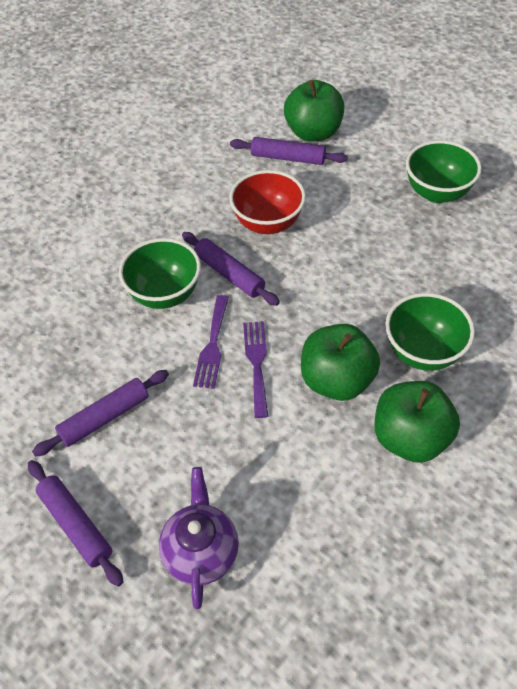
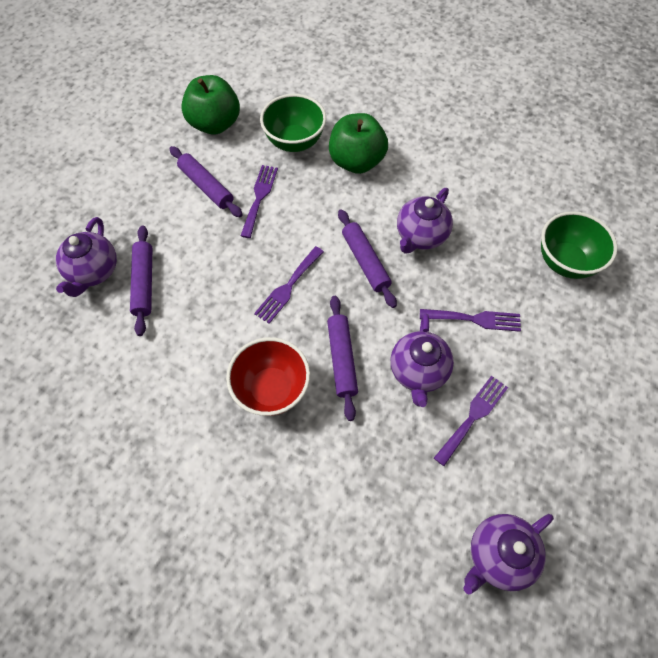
green apple: [284,80,344,142] [301,324,380,401] [375,381,460,463] = 3 -> [181,75,240,135] [329,113,388,174] = 2
green bowl: [119,238,201,309] [385,293,475,371] [406,140,482,203] = 3 -> [260,94,326,152] [541,211,618,279] = 2
purple fork: [193,295,229,389] [243,321,268,418] = 2 -> [240,165,278,238] [254,246,324,324] [420,309,521,332] [434,376,508,466] = 4
purple teapot: [159,467,239,609] = 1 -> [56,217,117,297] [391,313,454,407] [397,188,453,254] [463,514,554,594] = 4

